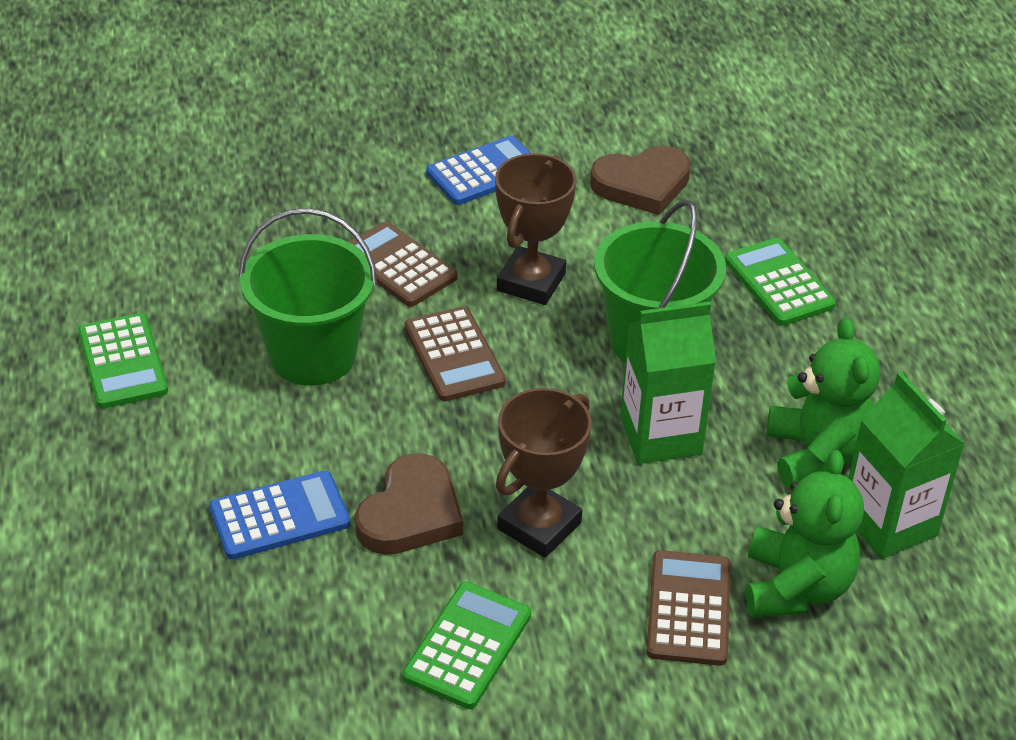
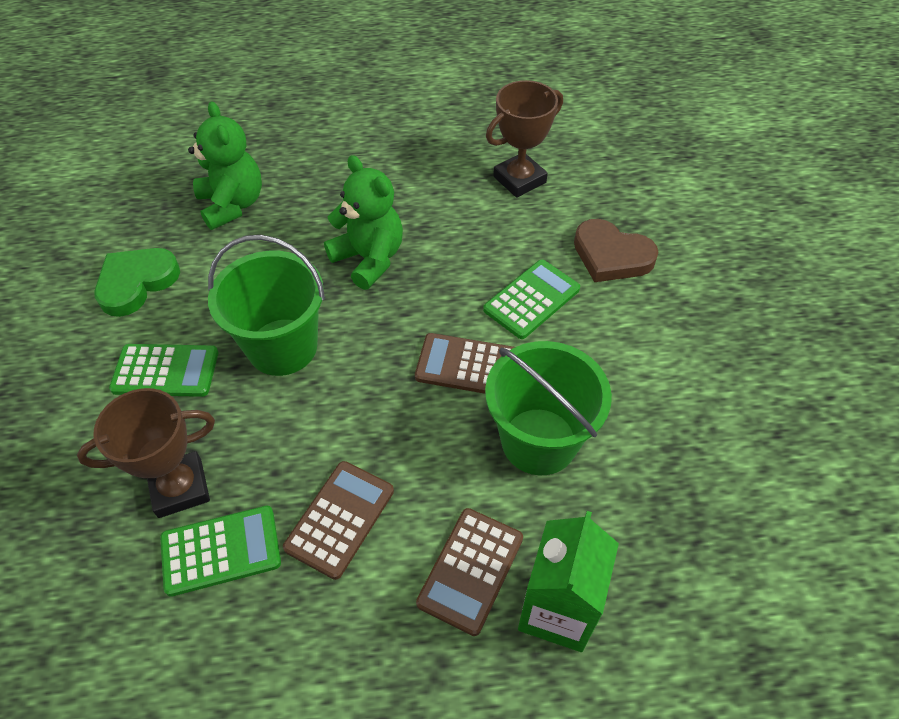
blue calculator: [209,471,350,559] [426,136,531,205] = 2 -> none = 0
brown heart: [355,453,463,555] [590,146,691,215] = 2 -> [574,219,659,282] = 1
green carton: [620,302,716,464] [848,372,965,559] = 2 -> [518,511,619,652] = 1
green heart: none = 0 -> [95,248,180,317] = 1

